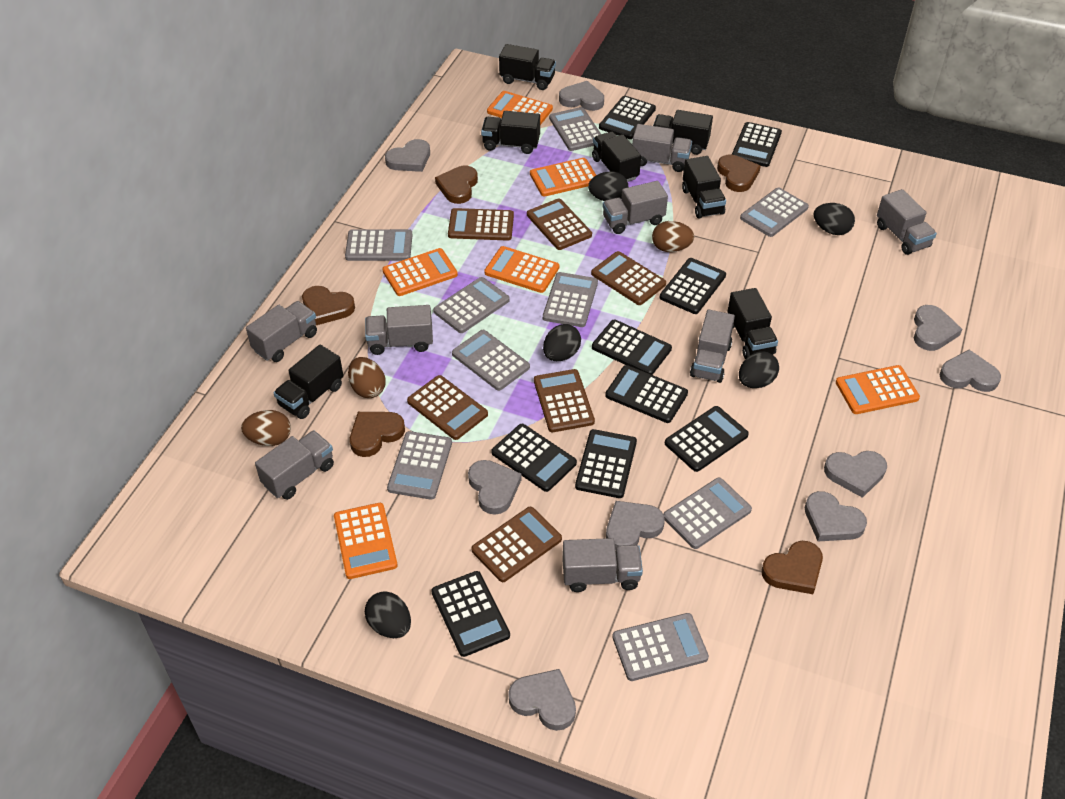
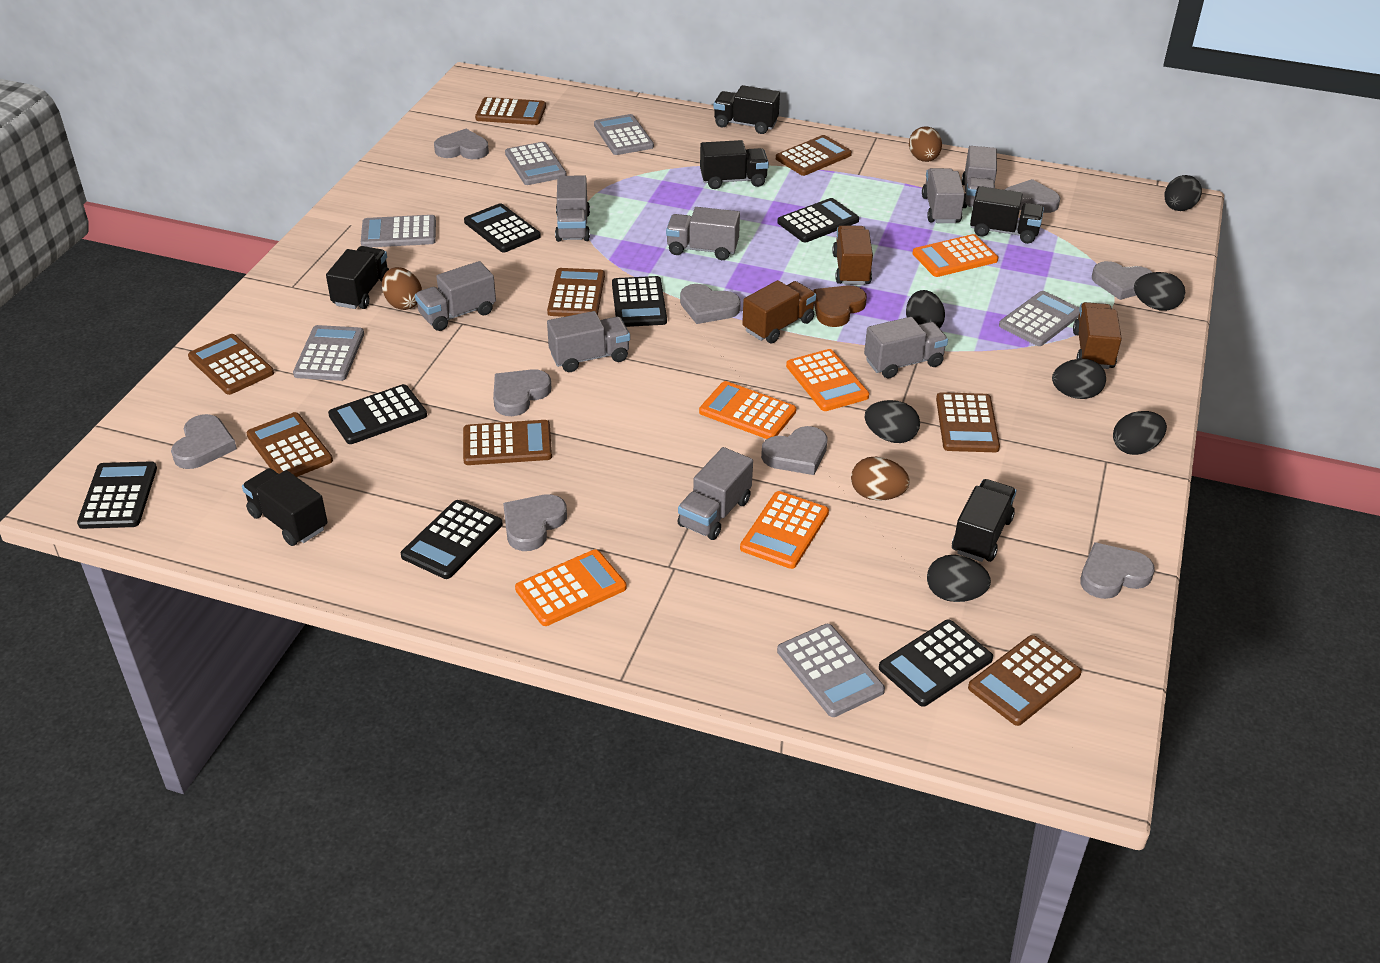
black calculator: [431,571,510,657] [491,424,577,492] [575,429,637,498] [592,320,672,375] [599,96,656,139] [605,365,688,423] [660,258,726,314] [665,406,749,472] [732,122,782,167] = 9 -> [77,461,157,529] [328,384,427,444] [401,500,502,579] [464,203,541,252] [612,276,667,327] [777,198,859,242] [879,619,993,707] = 7
black egg: [365,591,411,638] [543,324,581,361] [588,171,628,201] [739,351,779,388] [813,203,855,235] = 5 -> [864,400,920,443] [906,290,945,328] [927,555,991,602] [1052,359,1106,399] [1113,411,1167,455] [1134,272,1185,311] [1165,175,1202,211] = 7
black truck: [273,345,343,419] [481,111,540,154] [499,44,556,90] [592,131,641,182] [653,110,713,155] [682,156,726,218] [727,288,778,359] = 7 -> [242,468,328,546] [326,246,389,309] [700,140,769,189] [713,85,780,134] [952,479,1016,562] [970,186,1044,244] = 6
brown calculator: [407,375,488,440] [448,208,514,241] [471,507,562,582] [527,198,592,250] [534,369,595,432] [591,251,666,305] = 6 -> [188,334,274,395] [246,412,333,477] [463,420,552,465] [475,97,546,125] [547,268,605,317] [776,135,852,176] [936,392,1000,452] [968,635,1082,726] = 8
brown heart: [302,286,355,325] [350,412,405,457] [435,166,478,204] [717,154,761,192] [761,541,823,594] = 5 -> [813,285,867,327] = 1
brown truck: none = 0 -> [742,280,816,343] [832,225,873,285] [1073,302,1122,369] = 3
grey calculator: [345,229,412,261] [387,431,452,500] [433,277,510,333] [452,330,530,391] [543,272,598,327] [549,107,601,151] [612,613,709,681] [663,478,752,549] [740,187,809,237] = 9 -> [293,325,364,381] [361,215,436,247] [505,142,567,185] [594,114,654,155] [777,624,885,717] [999,291,1080,346] = 6
orange calculator: [334,503,398,579] [382,248,458,296] [484,246,559,293] [487,91,553,125] [530,158,596,197] [836,365,920,414] = 6 -> [515,549,626,626] [699,381,796,439] [740,491,829,569] [786,349,869,411] [913,234,998,277] = 5

